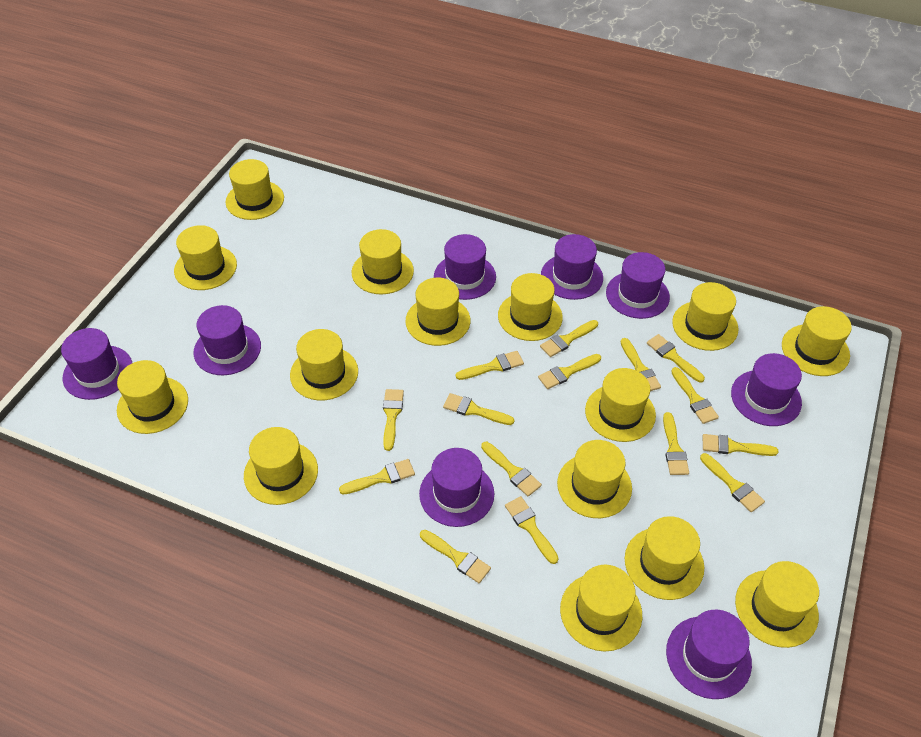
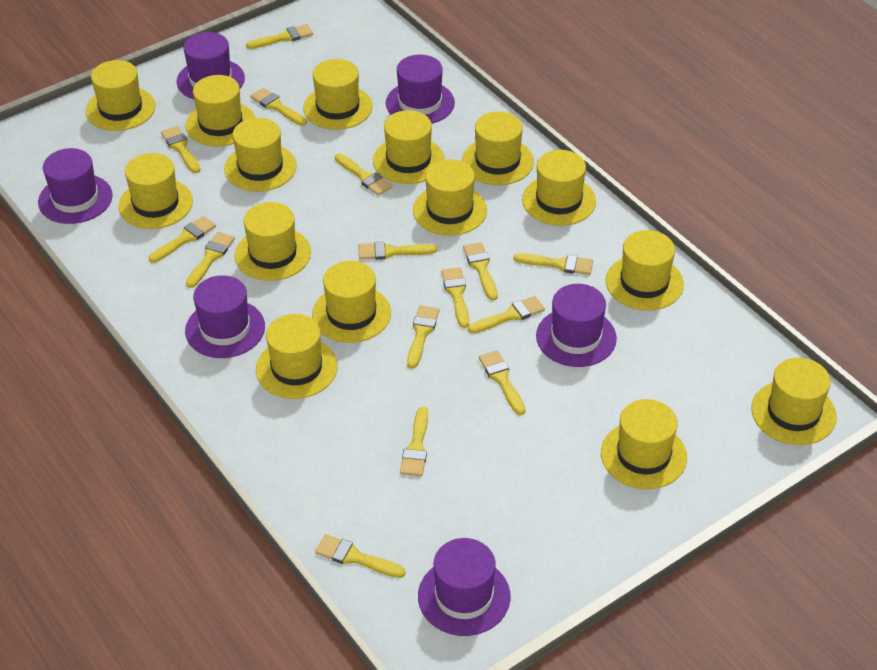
purple hat: [61,328,132,400] [194,305,261,375] [419,448,494,527] [434,234,496,300] [541,234,603,300] [606,252,670,319] [666,610,752,699] [731,353,802,426] = 8 -> [38,148,112,224] [176,32,245,99] [185,275,265,358] [386,54,455,124] [418,538,511,636] [536,284,617,367] = 6

